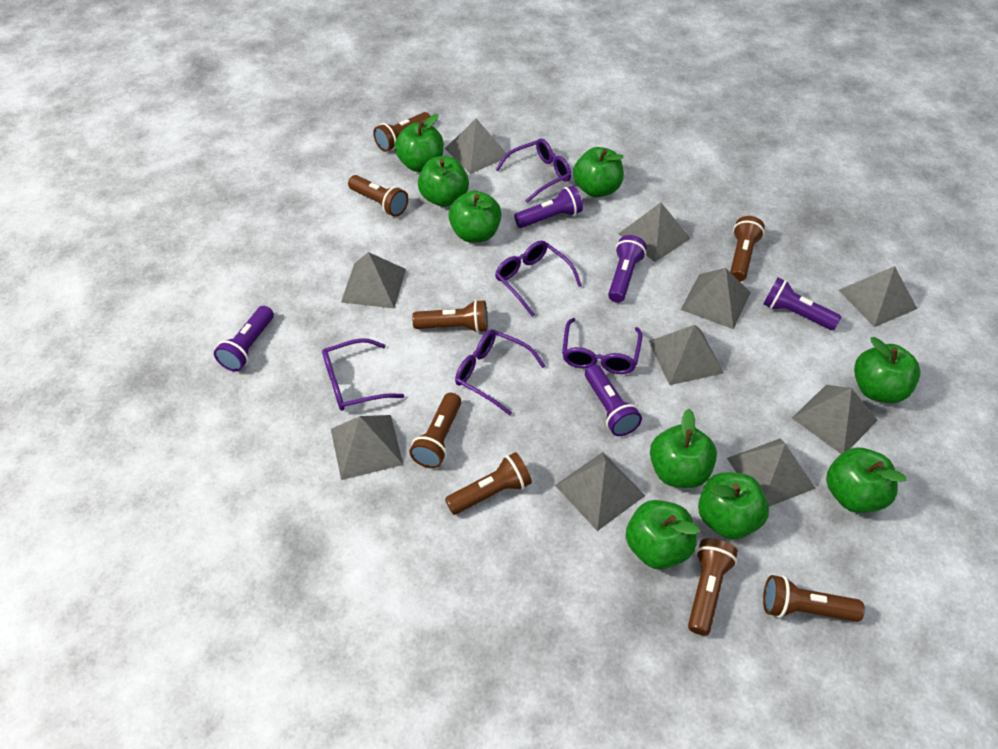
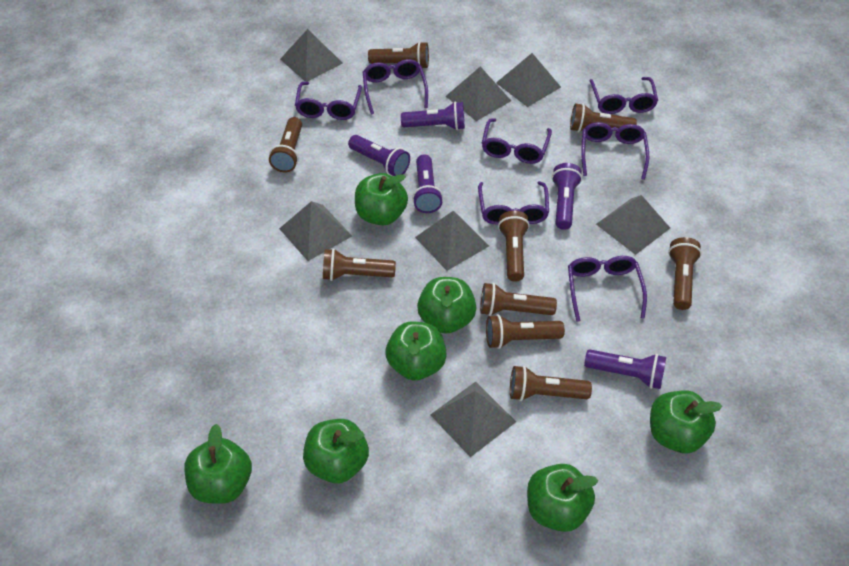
brown flashlight: [348,175,408,217] [373,112,430,152] [409,393,462,468] [412,300,488,333] [445,452,532,515] [688,538,738,636] [730,216,765,282] [763,575,865,622] = 8 -> [269,117,302,172] [323,248,396,281] [368,42,429,68] [480,283,557,316] [486,314,565,349] [498,211,530,281] [510,366,592,401] [570,103,637,132] [668,237,702,310] = 9
green apple: [395,114,444,172] [418,156,469,207] [448,191,501,243] [573,147,624,197] [626,500,700,569] [650,409,717,488] [698,472,769,539] [826,448,906,513] [854,337,920,403] = 9 -> [184,424,252,504] [303,419,369,483] [355,173,408,226] [386,322,447,381] [417,277,476,334] [527,464,598,532] [650,390,722,453] = 7
grey pyramid: [331,415,404,480] [341,252,406,308] [445,119,510,174] [555,452,646,531] [618,203,691,262] [649,325,724,385] [681,268,751,329] [727,439,816,507] [792,385,878,454] [838,266,917,327] = 10 -> [279,201,352,261] [280,29,343,82] [415,211,489,271] [430,382,516,457] [446,66,511,121] [496,53,561,107] [596,195,670,255] = 7
purple glasses: [322,338,404,411] [455,329,545,415] [495,240,582,317] [496,138,571,203] [562,318,642,374] = 5 -> [295,82,362,120] [363,59,428,114] [478,181,549,225] [482,118,552,164] [568,256,647,322] [581,122,649,180] [589,77,658,114] = 7

